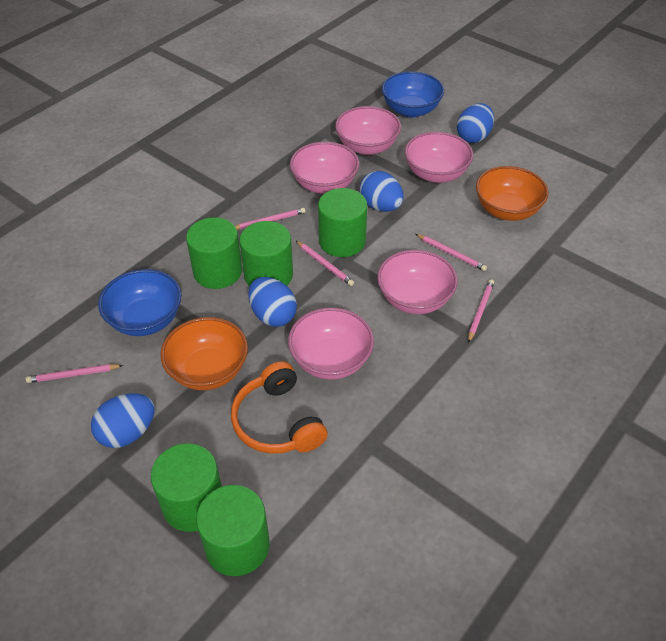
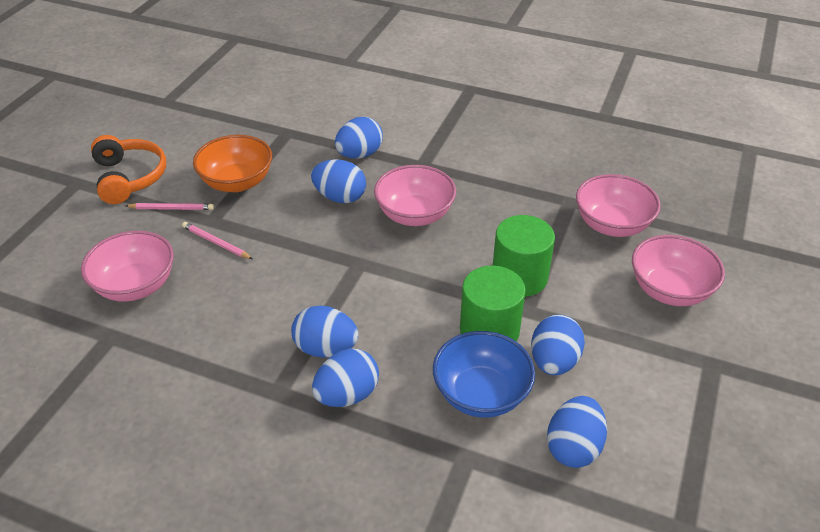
blue bowl: [98,269,181,336] [382,71,444,118] = 2 -> [433,331,535,418] = 1
blue egg: [91,393,155,448] [248,277,297,327] [360,171,403,212] [457,103,494,143] = 4 -> [291,306,359,358] [311,159,366,203] [312,349,379,407] [335,117,383,159] [531,315,585,375] [547,396,607,468] = 6
green cylinder: [151,443,222,532] [186,217,242,289] [196,485,270,576] [239,221,293,287] [318,188,367,257] = 5 -> [460,266,526,341] [493,215,555,297] = 2
orange bowl: [161,317,248,390] [476,166,549,221] = 2 -> [193,135,272,192] = 1
pink bowl: [288,308,374,380] [290,142,359,194] [335,106,401,155] [377,250,458,314] [405,132,473,183] = 5 -> [81,231,174,302] [374,165,456,226] [576,174,661,237] [632,235,725,306] = 4
pink pencil: [26,364,123,383] [235,208,305,230] [296,241,354,286] [416,234,487,271] [468,280,494,343] = 5 -> [126,203,214,210] [182,222,253,259] = 2

